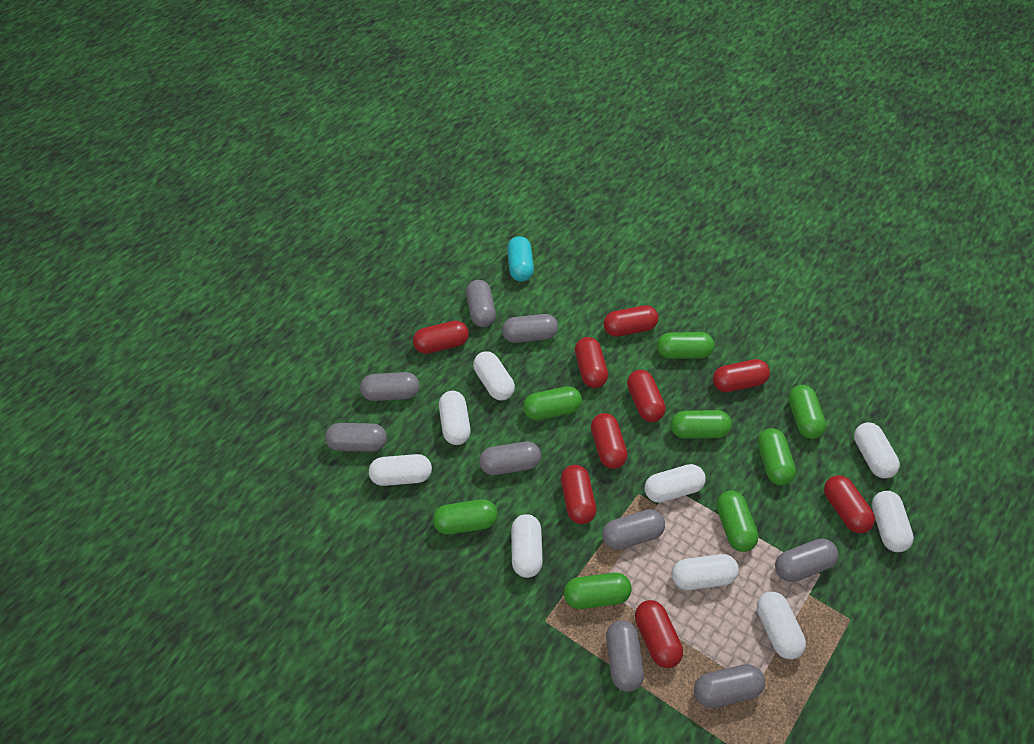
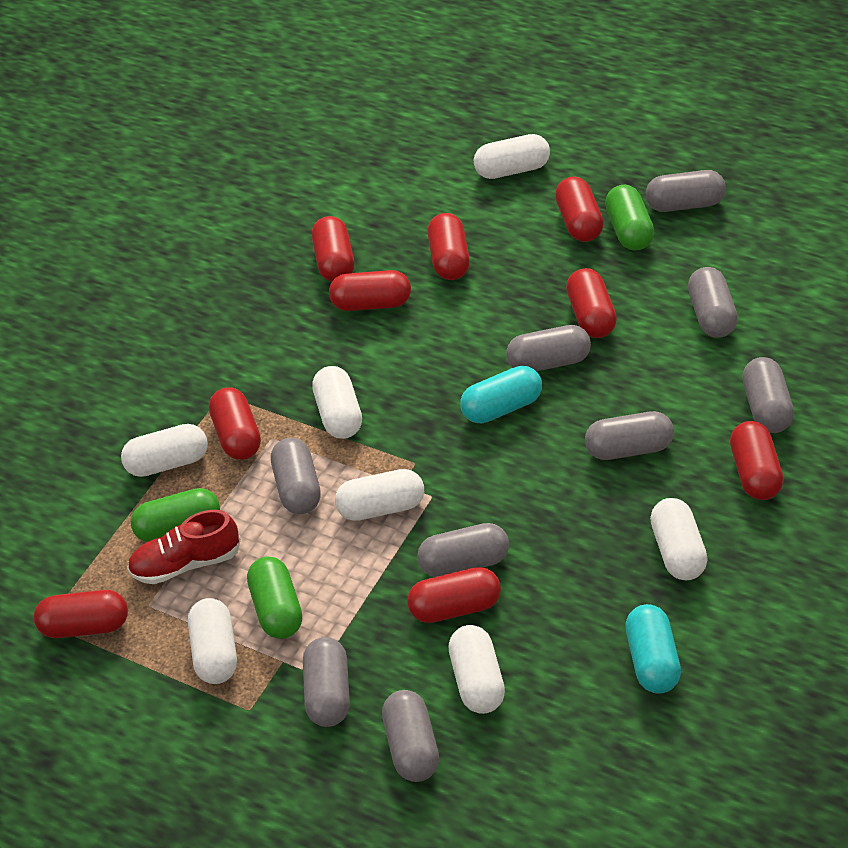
green capsule: [433,500,498,534] [523,386,582,420] [564,573,632,609] [657,332,714,359] [671,410,732,439] [716,491,758,552] [757,428,796,485] [788,385,826,439] = 8 -> [131,488,220,542] [247,557,302,639] [605,185,654,251] = 3
red shoe: none = 0 -> [127,510,241,584] = 1
turquoise capsule: [507,236,534,282] = 1 -> [460,366,542,423] [625,604,681,694] = 2
white capsule: [369,454,432,486] [439,391,471,445] [473,351,515,400] [511,514,543,578] [645,464,706,503] [672,554,739,590] [757,592,806,659] [854,422,900,478] [872,491,914,552] = 9 -> [121,424,208,477] [188,598,237,684] [312,366,362,439] [335,469,424,521] [448,625,505,714] [474,134,550,179] [650,498,708,580] = 7

